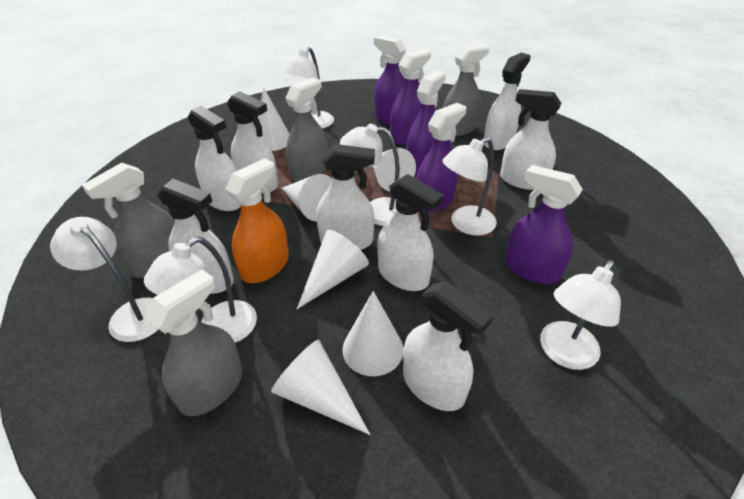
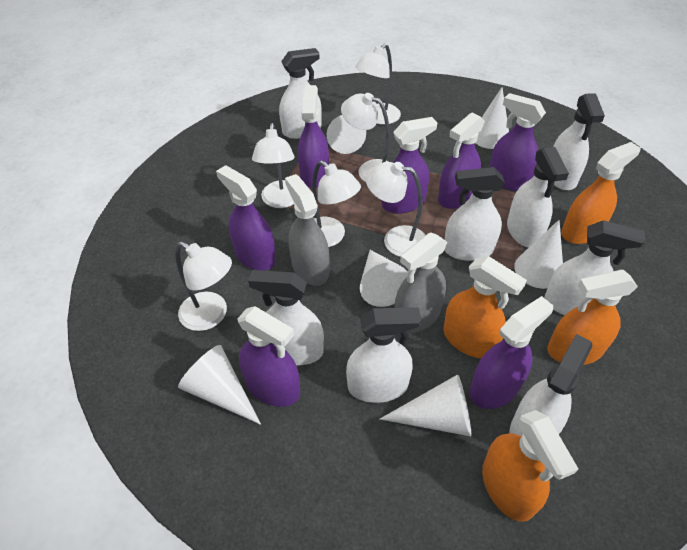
grey spray bottle: [82,163,175,278] [145,269,243,416] [286,78,327,182] [443,44,489,136] = 4 -> [285,174,329,286] [394,233,447,333] = 2
orange spray bottle: [225,158,289,283] = 1 -> [443,256,527,358] [482,410,578,522] [547,270,638,365] [561,142,641,244] = 4
purple spray bottle: [374,36,406,126] [390,49,431,145] [407,71,446,174] [416,103,466,213] [505,165,583,284] = 5 -> [216,165,276,270] [237,306,300,407] [298,85,329,188] [382,117,437,214] [438,113,485,209] [470,296,553,409] [490,93,546,191] = 7

